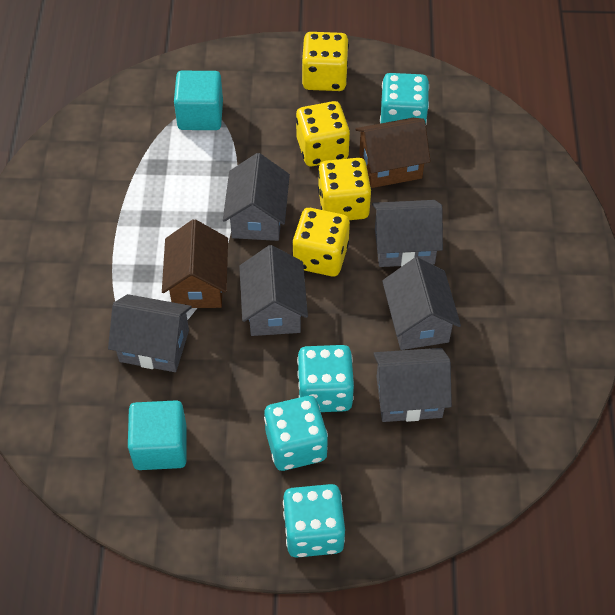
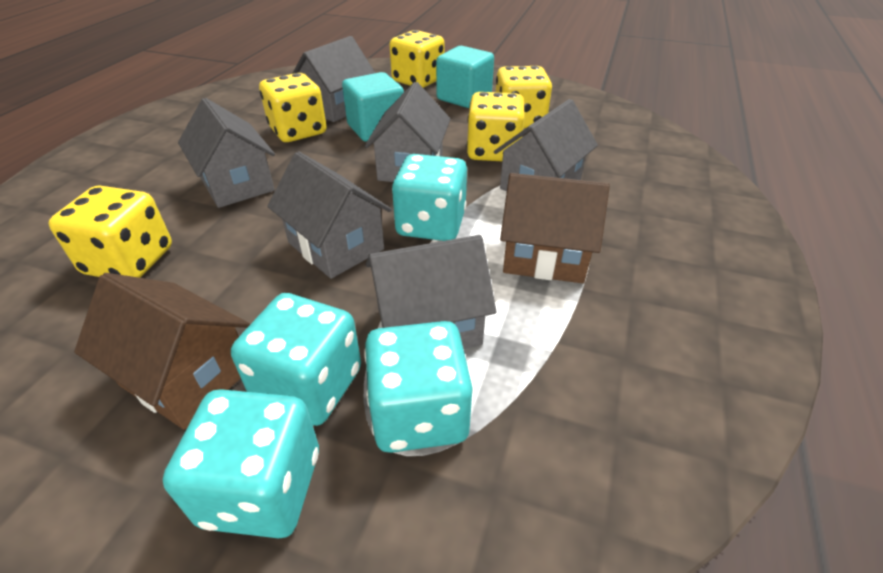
yellow dice: [292,208,350,276] [296,101,350,166] [302,32,349,91] [318,158,371,220] = 4 -> [48,185,172,278] [259,73,327,142] [389,30,445,88] [467,92,525,161] [496,66,552,129] = 5

